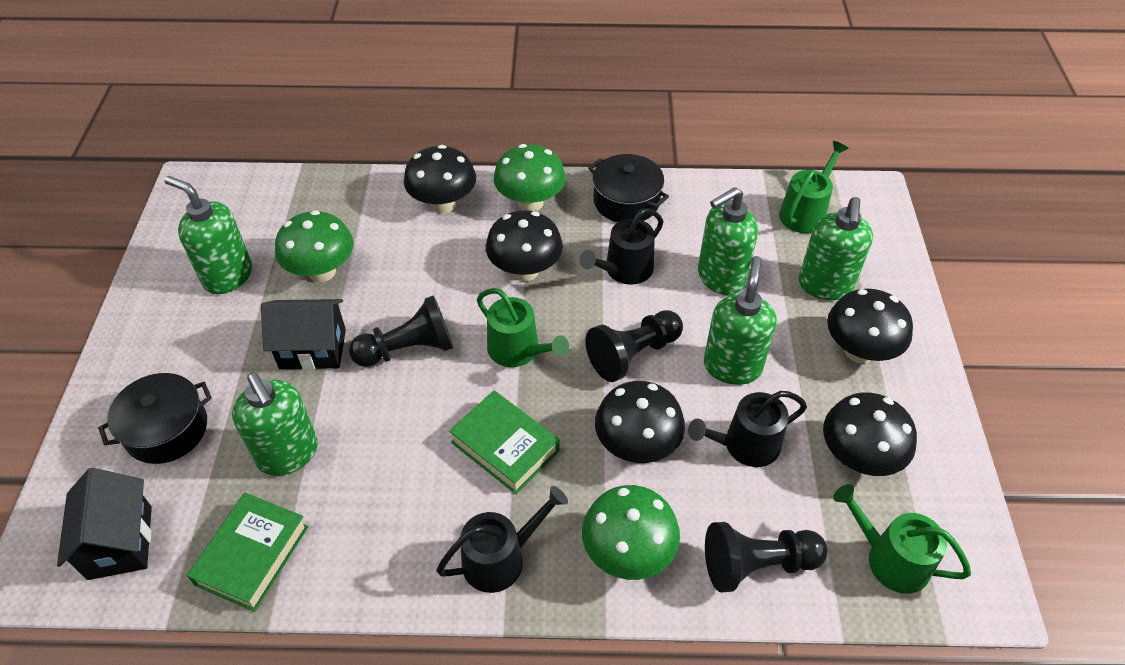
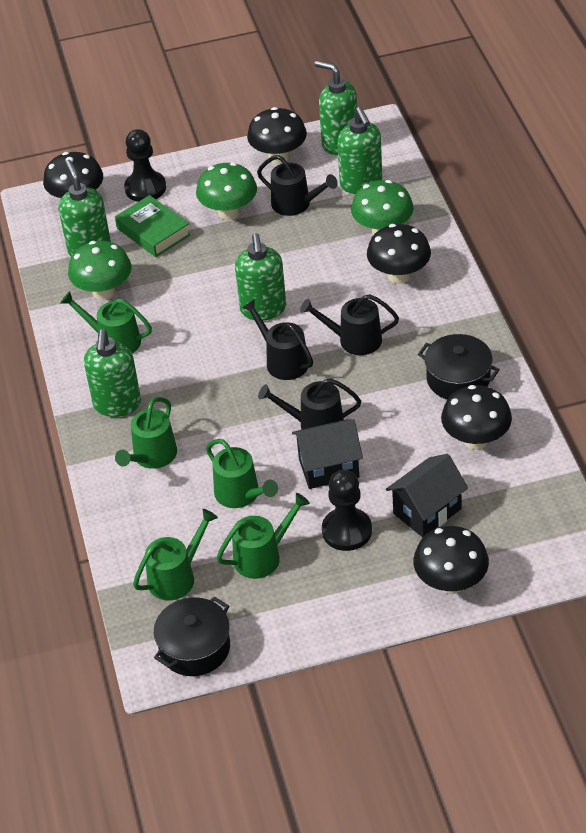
black pawn: [349,295,453,367] [585,310,683,382] [705,522,828,593] = 3 -> [124,129,166,202] [322,470,372,551] = 2
black watering can: [436,486,568,593] [579,208,664,285] [688,391,807,467] = 3 -> [242,299,313,380] [257,155,338,216] [258,378,361,430] [300,294,399,355] = 4
green book: [187,493,308,612] [449,391,560,494] = 2 -> [115,195,191,257] = 1
green watering can: [477,288,569,367] [779,141,849,233] [833,484,971,594] = 3 -> [60,291,152,353] [115,397,177,469] [133,509,218,600] [206,439,278,508] [217,493,310,579] = 5

